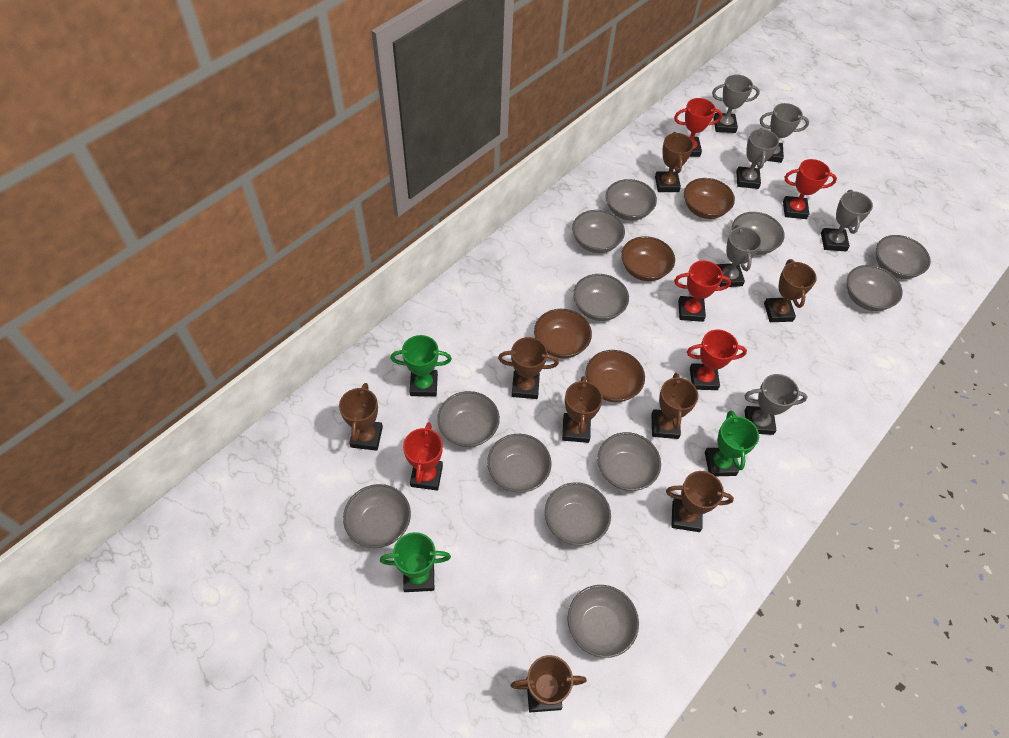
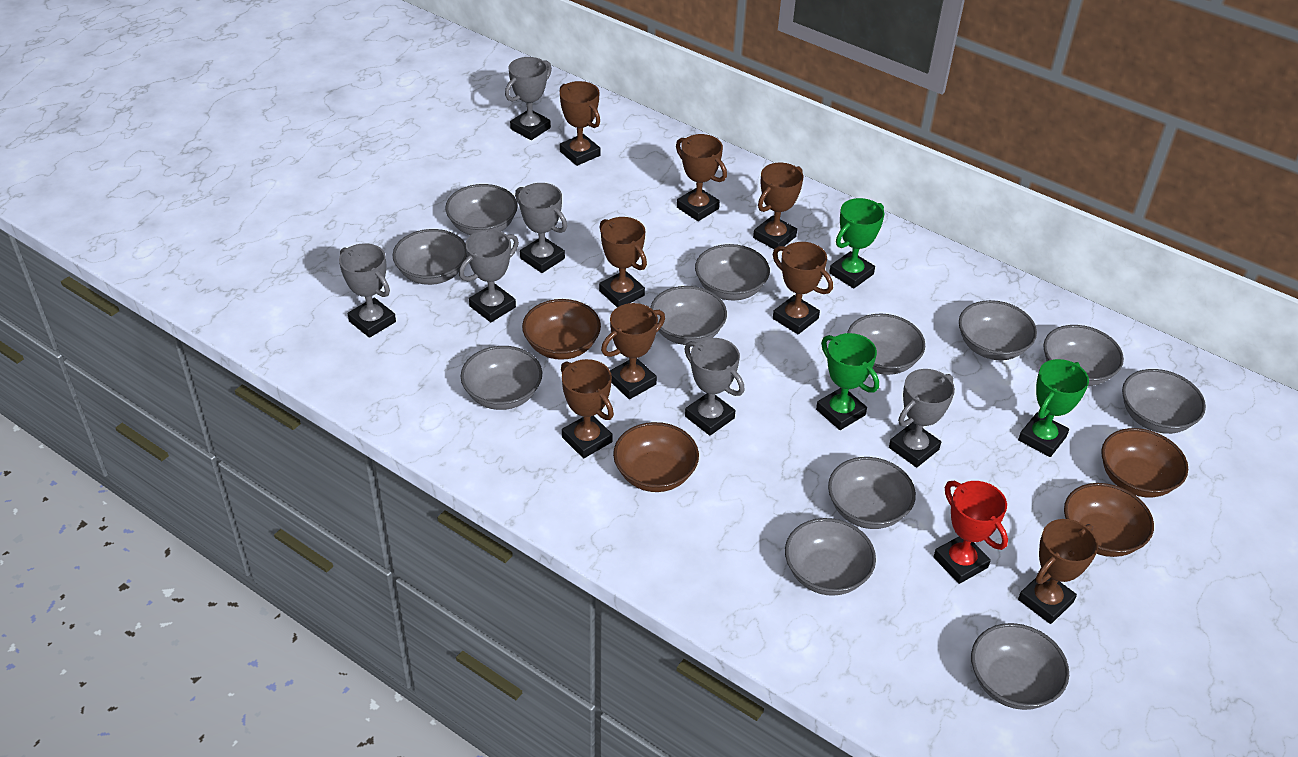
red trophy: [403,422,443,490] [674,98,722,157] [674,260,731,322] [687,329,747,390] [783,159,837,219] = 5 -> [933,481,1008,584] = 1

